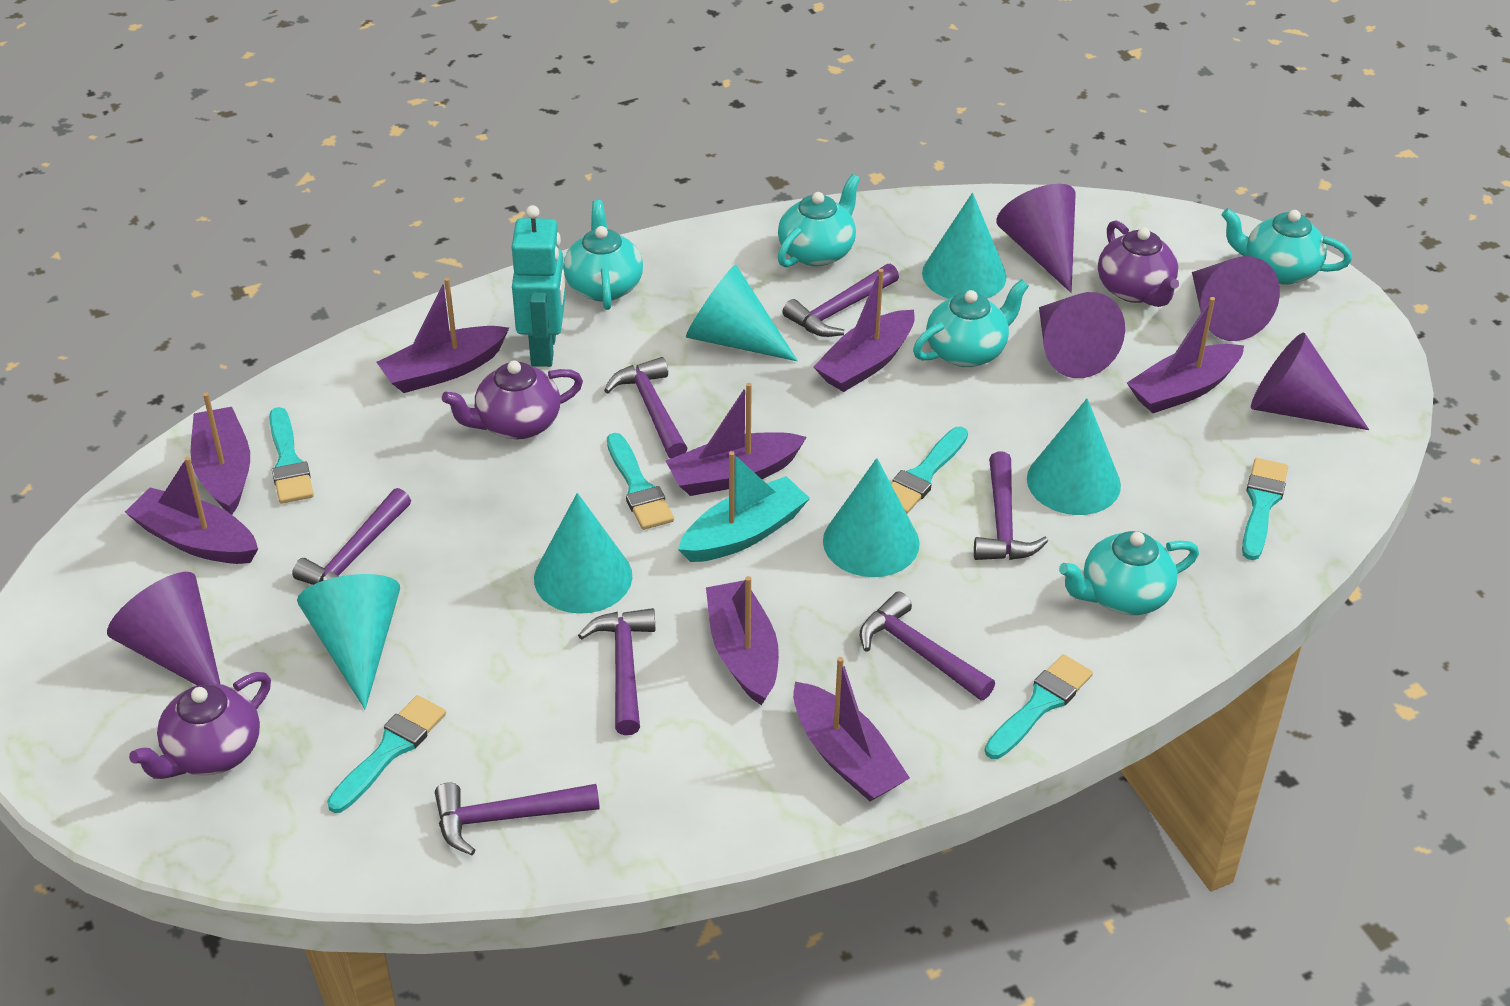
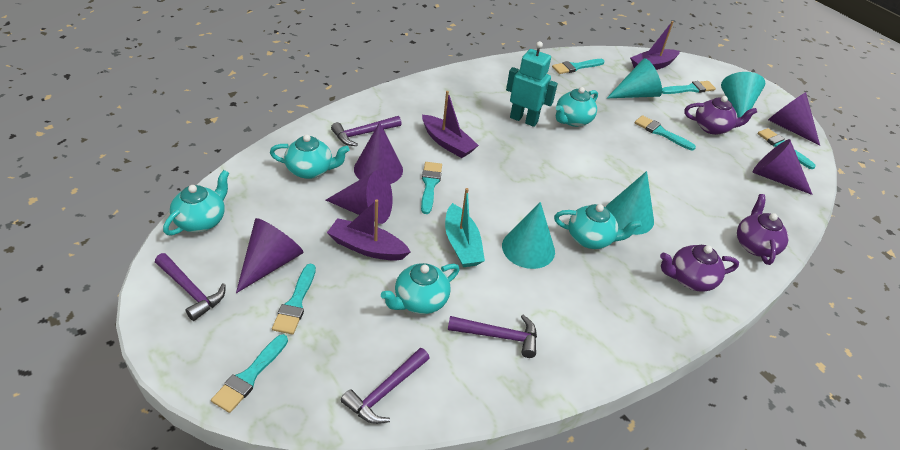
purple boat: [125,457,258,564] [191,392,250,515] [377,278,509,393] [666,383,807,496] [706,576,779,705] [793,657,910,801] [814,269,915,392] [1127,297,1244,413] = 8 -> [327,199,411,261] [422,91,479,158] [630,21,680,70] = 3
purple hammer: [292,488,411,585] [435,782,600,855] [578,608,655,735] [604,357,688,458] [782,264,899,337] [860,591,995,700] [974,451,1048,560] = 7 -> [155,253,225,321] [331,116,402,146] [341,348,430,424] [448,315,537,358] = 4
turquoise brush: [269,407,314,504] [327,695,446,813] [607,433,674,530] [891,427,968,514] [985,654,1093,759] [1242,458,1288,560] = 6 -> [211,334,288,413] [272,264,316,334] [421,162,442,214] [552,59,604,74] [635,115,696,151] [662,81,716,94] [758,128,816,169] = 7
turquoise cone: [297,574,400,709] [534,493,632,614] [686,265,798,361] [823,458,920,577] [922,193,1007,299] [1027,398,1121,515] = 6 -> [502,202,555,269] [606,171,654,235] [607,58,662,98] [721,72,765,118] = 4

